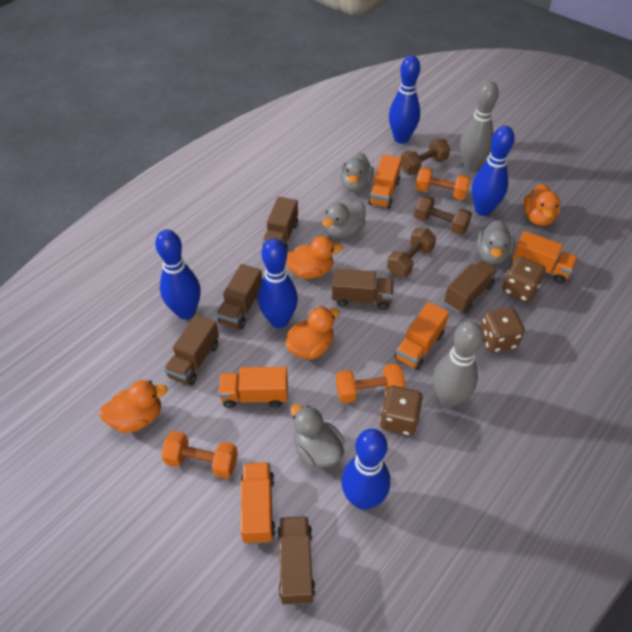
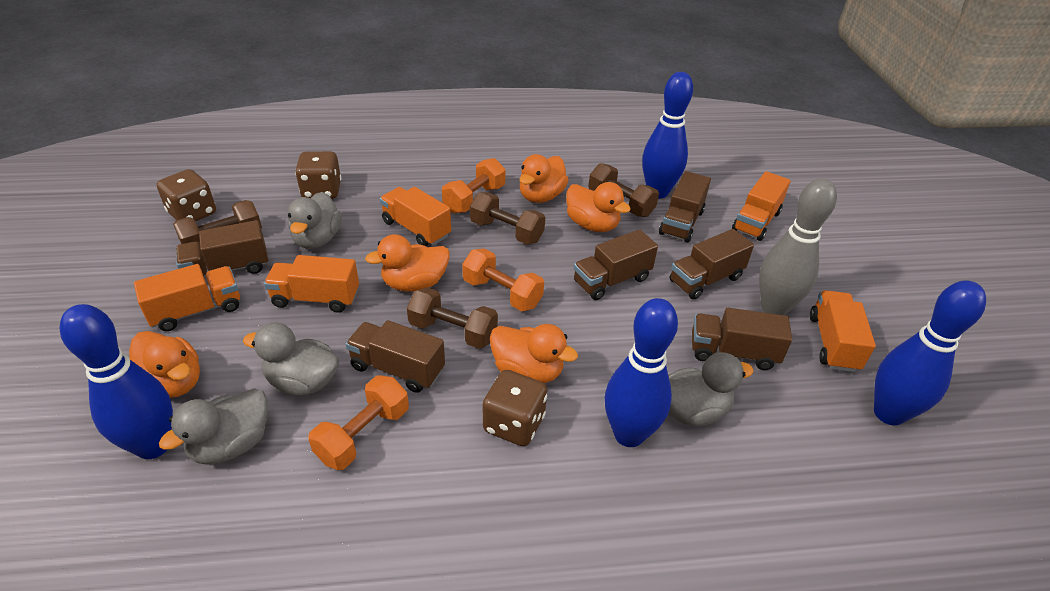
blue bowling pin: [155,230,201,320] [258,238,298,328] [341,429,390,510] [389,55,420,144] [472,126,515,216] = 5 -> [59,304,173,459] [605,298,678,447] [642,72,693,198] [874,281,986,426] = 4
brown dumbbell: [387,228,436,277] [401,138,450,175] [414,195,472,235] = 3 -> [173,200,262,244] [407,287,498,349] [470,192,545,244] [588,163,659,217] = 4
grey bowling pin: [433,321,483,408] [460,81,499,171] = 2 -> [759,178,837,315] = 1
orange duck: [99,380,168,433] [285,306,340,359] [286,236,343,279] [524,184,560,226] = 4 -> [129,331,200,398] [365,234,450,292] [490,324,578,383] [519,154,568,203] [566,182,631,232] = 5

